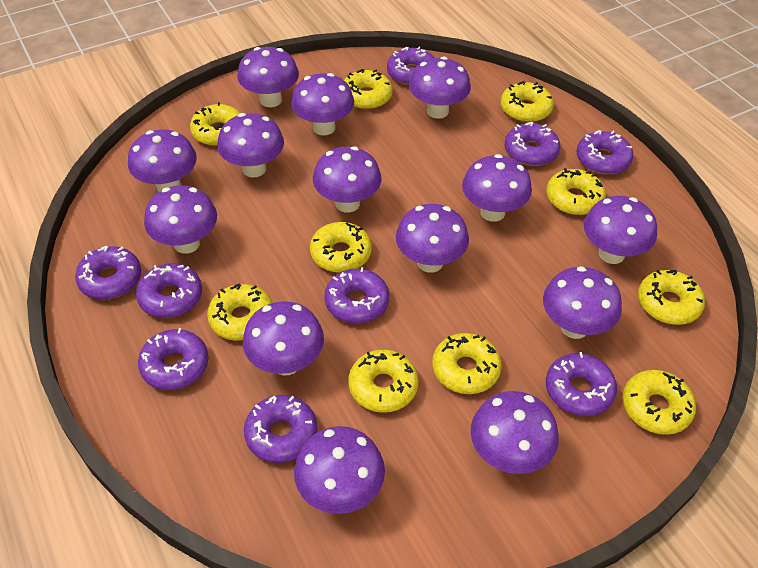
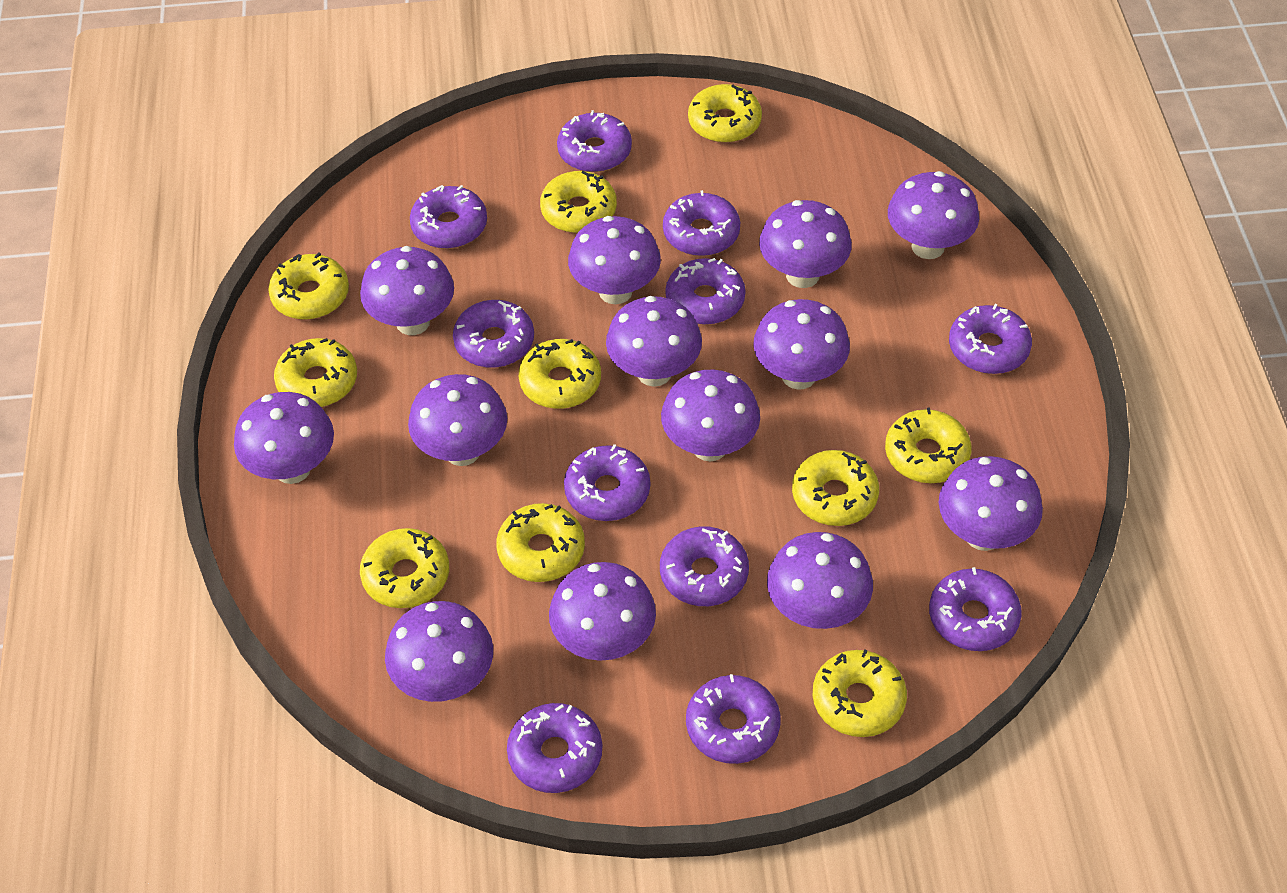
purple donut: [75,246,141,300] [136,263,202,318] [138,328,208,390] [244,395,317,463] [324,267,389,323] [387,47,434,85] [505,122,560,166] [546,352,617,416] [577,130,634,174] = 9 -> [410,185,487,249] [453,300,534,368] [507,703,602,793] [557,110,632,172] [564,444,650,521] [660,526,749,606] [663,190,740,256] [665,258,746,325] [686,674,780,764] [929,567,1022,651] [949,304,1032,374] = 11
purple mushroom: [128,130,197,192] [144,185,217,254] [217,113,284,178] [237,47,299,107] [243,301,324,376] [291,73,354,135] [294,426,385,514] [313,146,382,213] [396,204,469,273] [409,56,471,119] [462,154,532,222] [471,391,559,474] [543,266,622,339] [584,196,657,264] = 14 -> [234,392,334,484] [360,246,454,335] [385,601,493,702] [408,374,507,466] [549,562,656,661] [568,216,661,304] [606,296,702,387] [661,370,760,461] [753,299,850,390] [759,200,852,288] [767,532,873,629] [888,171,979,259] [939,456,1043,551] = 13

